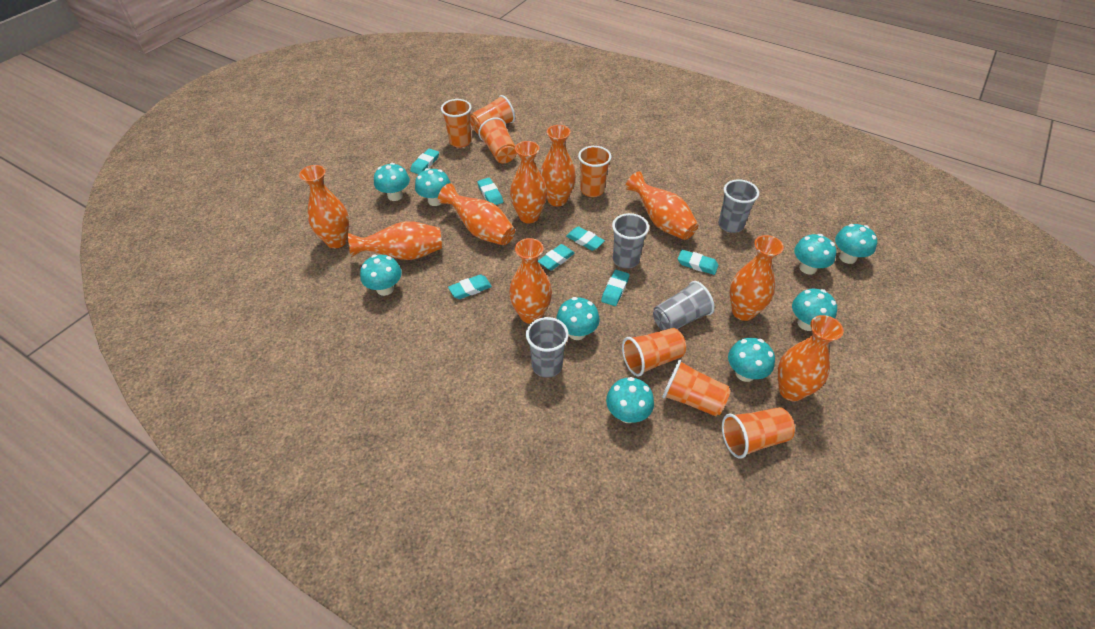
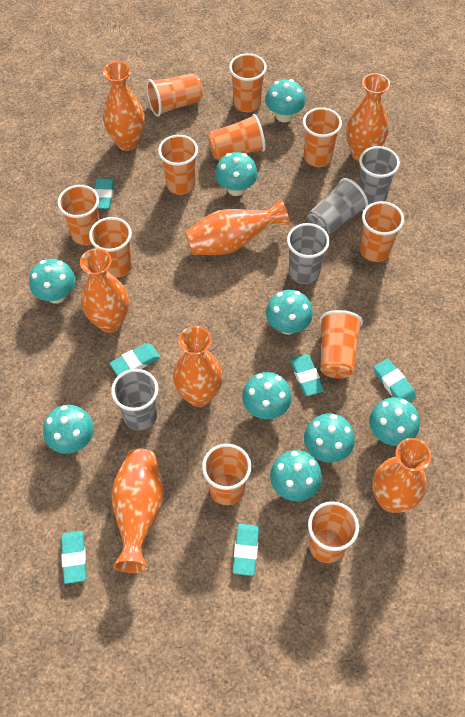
orange cup: [441,99,472,148] [470,95,515,134] [478,117,517,163] [578,146,611,197] [622,328,686,376] [662,359,731,416] [722,407,795,459] = 7 -> [58,185,99,245] [89,217,132,278] [146,73,203,117] [158,135,198,195] [202,444,251,505] [208,114,266,161] [229,53,267,112] [303,107,342,167] [308,501,359,563] [320,310,363,378] [360,201,404,262] = 11
orange vase: [299,165,349,248] [348,221,442,260] [438,183,515,245] [509,238,552,324] [510,141,547,223] [540,125,576,206] [625,172,698,240] [730,235,784,321] [778,315,844,401] = 9 -> [80,248,129,333] [103,61,145,151] [111,449,164,573] [173,326,223,407] [185,199,289,255] [346,73,390,162] [372,438,431,513] = 7
turquoise eraser: [410,148,439,174] [448,274,492,299] [477,178,503,205] [538,244,575,270] [566,226,605,251] [601,270,630,306] [678,250,718,275] = 7 -> [61,531,87,584] [94,178,115,209] [109,343,160,376] [233,524,259,576] [290,354,324,396] [373,358,416,402] = 6

